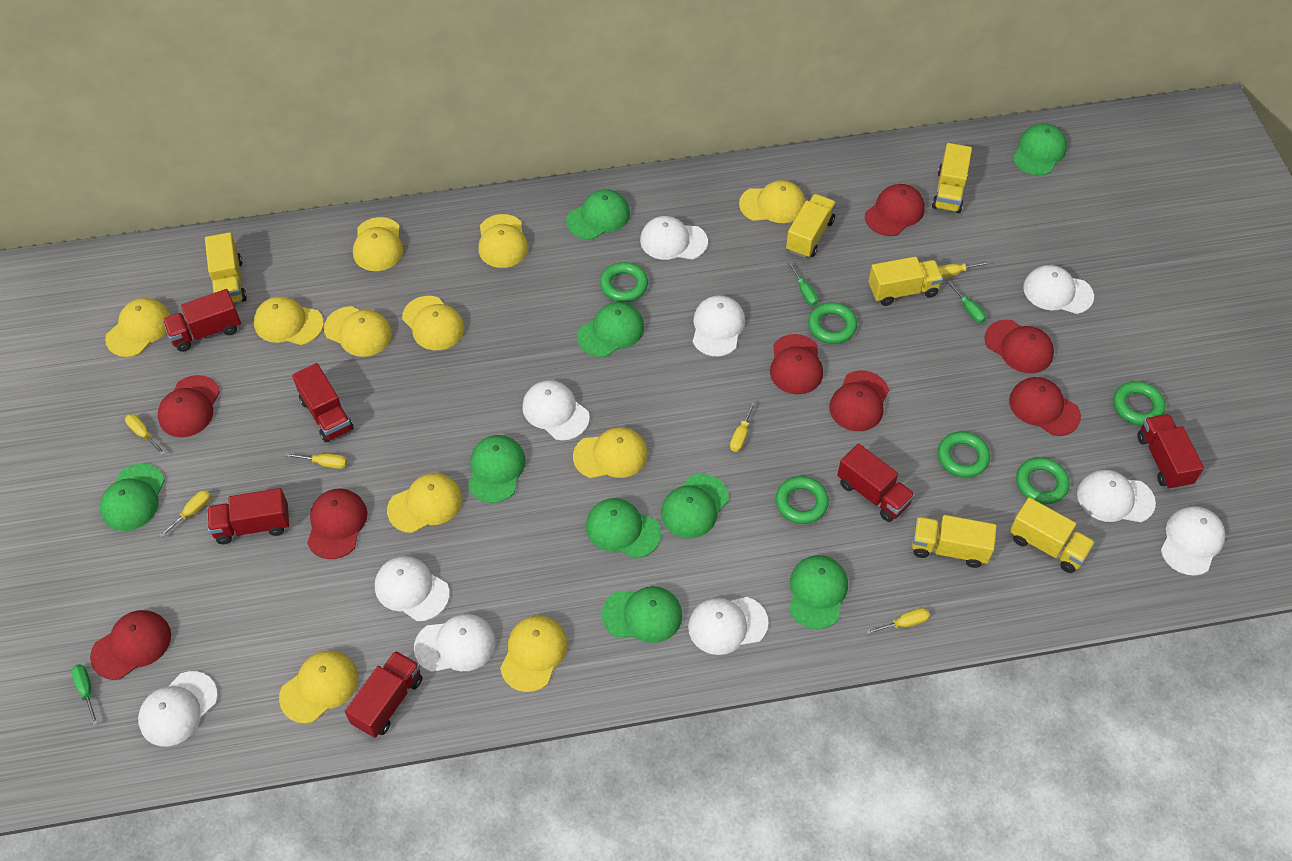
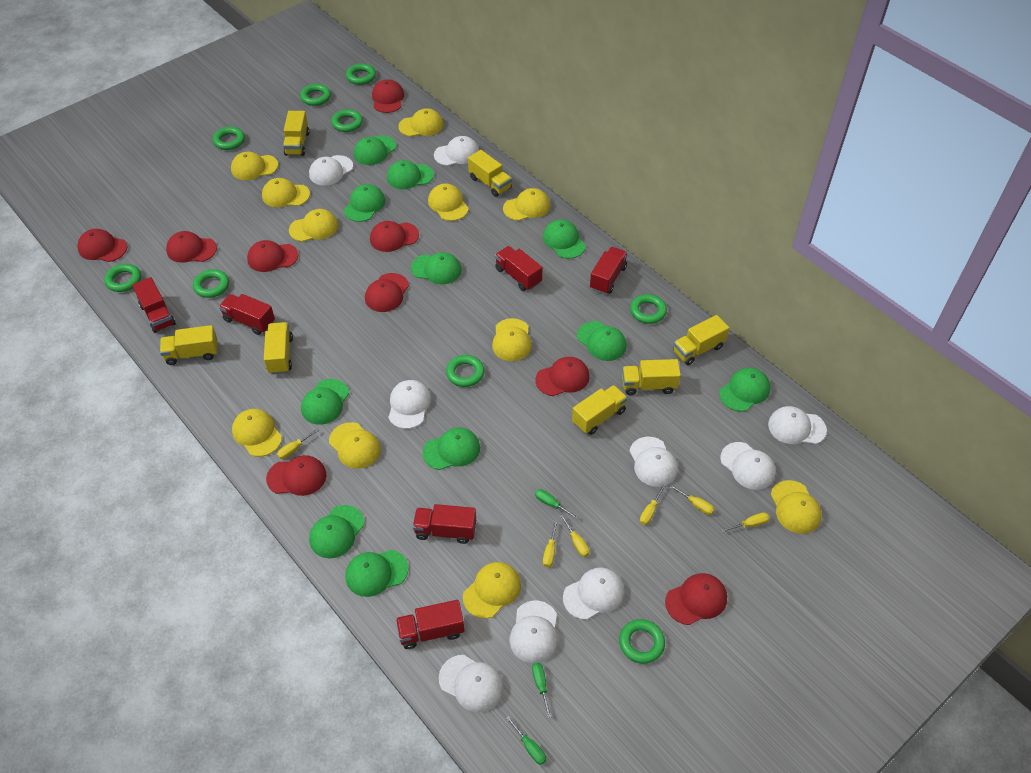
green cap: [100,463,165,531] [468,435,526,503] [566,189,630,240] [577,302,644,357] [586,498,661,559] [602,586,682,643] [661,474,729,538] [789,555,848,629] [1013,124,1067,176] = 9 -> [301,379,349,425] [309,505,364,558] [344,184,385,222] [345,550,408,597] [354,135,396,165] [387,160,434,189] [411,252,461,285] [422,428,480,470] [543,220,586,259] [577,321,627,361] [719,368,770,412] = 11
green ring: [600,262,648,302] [776,476,829,524] [808,302,857,344] [938,432,990,478] [1016,457,1070,504] [1113,381,1165,425] = 6 -> [104,264,141,292] [193,269,229,298] [213,127,245,150] [300,84,331,106] [331,109,363,132] [346,63,376,85] [446,355,484,387] [619,619,665,664] [630,294,667,324] = 9
red cap: [90,610,171,680] [158,375,220,437] [307,489,367,559] [770,334,823,395] [829,371,889,431] [865,184,925,236] [984,320,1054,373] [1009,377,1081,436] = 8 -> [77,229,127,262] [166,231,217,263] [247,240,298,272] [266,455,327,496] [365,273,409,312] [370,221,419,252] [372,79,404,113] [535,357,589,396] [665,573,727,625] = 9
white cap: [138,671,218,746] [375,556,450,621] [414,614,496,672] [522,380,590,440] [640,216,708,260] [688,597,769,655] [693,296,745,356] [1023,265,1094,314] [1077,470,1156,522] [1161,506,1225,576] = 10 -> [309,155,353,186] [388,380,431,429] [434,136,479,166] [439,655,504,712] [510,601,558,663] [563,567,624,620] [630,437,678,487] [720,442,776,490] [768,406,827,444] = 9
yellow truck: [205,232,247,303] [786,194,836,258] [868,257,943,306] [912,515,997,568] [932,143,972,213] [1010,497,1095,573] = 6 -> [160,325,218,365] [264,322,293,374] [283,111,309,156] [468,150,512,197] [572,385,628,435] [622,359,681,395] [673,315,729,365] = 7

